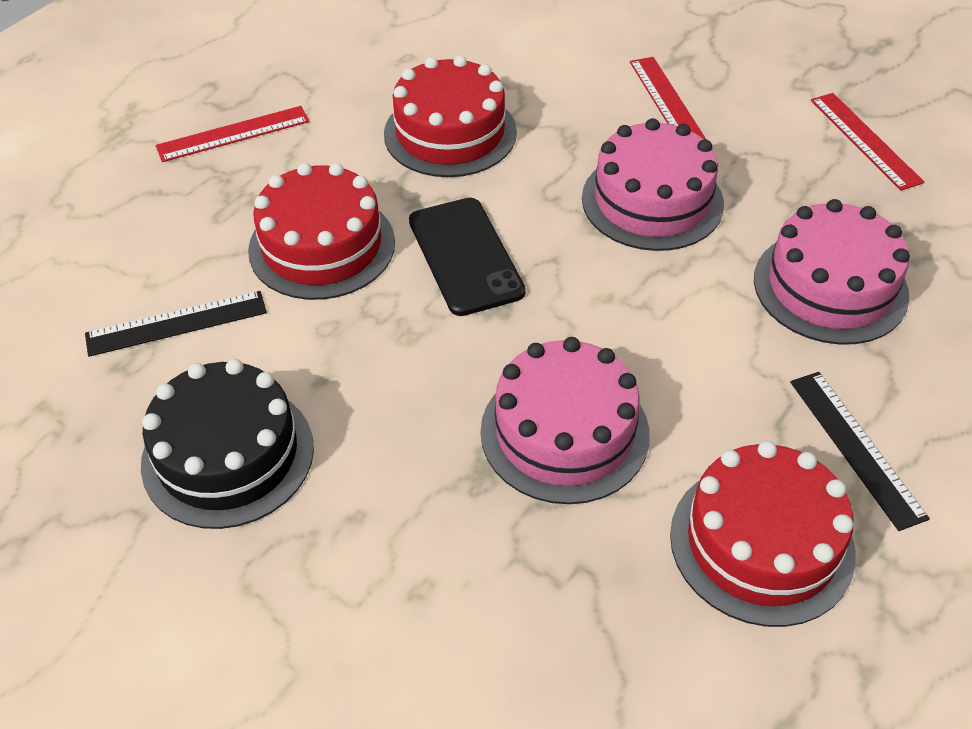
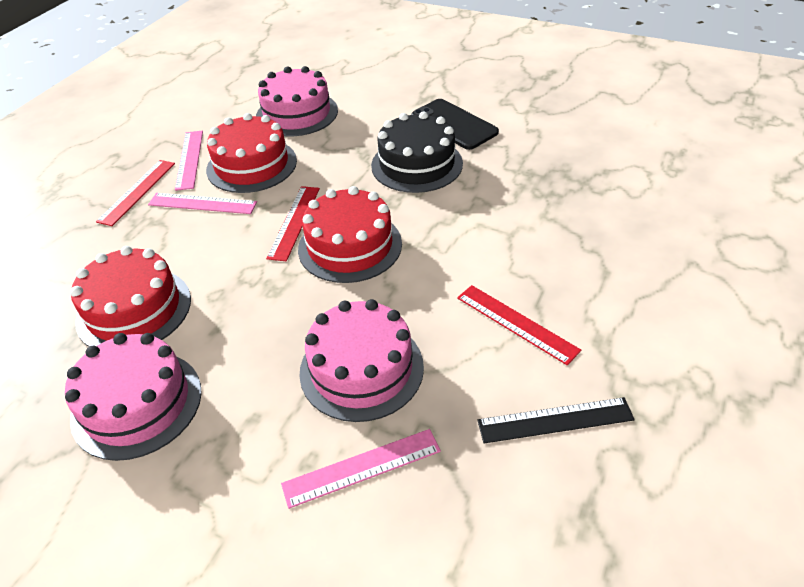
black ruler: [85,291,267,357] [790,372,930,531] = 2 -> [477,397,635,443] = 1
pink ruler: none = 0 -> [148,193,257,214] [175,131,203,191] [281,429,441,509] = 3

